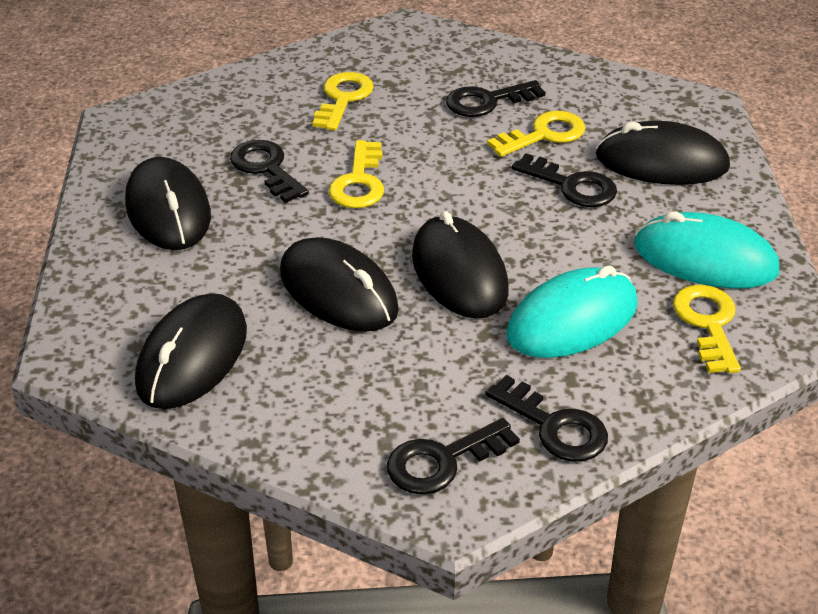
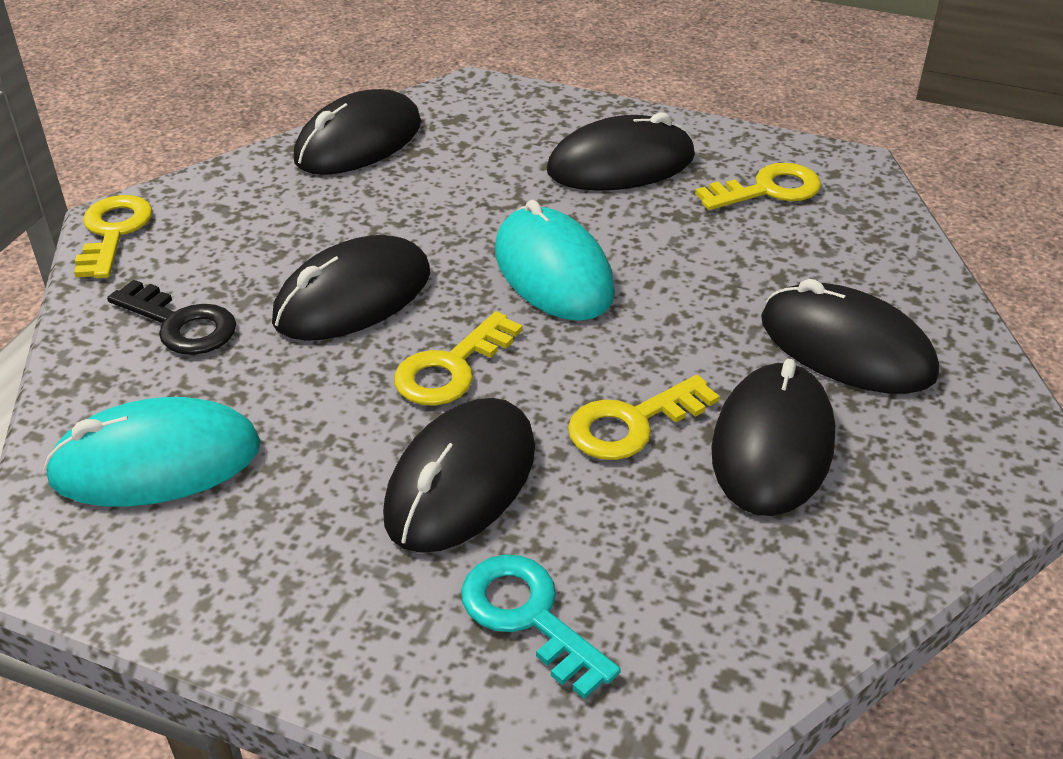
black key: [230,140,309,203] [387,418,520,495] [446,80,545,117] [485,375,608,462] [512,153,617,207] = 5 -> [107,280,236,355] = 1
black mouse: [125,157,211,250] [135,293,247,409] [280,237,399,332] [412,211,509,319] [596,121,730,185] = 5 -> [272,235,430,341] [293,89,421,175] [383,398,535,553] [546,112,695,191] [711,359,835,516] [761,279,939,394] = 6
turquoise key: none = 0 -> [461,555,621,699] = 1

